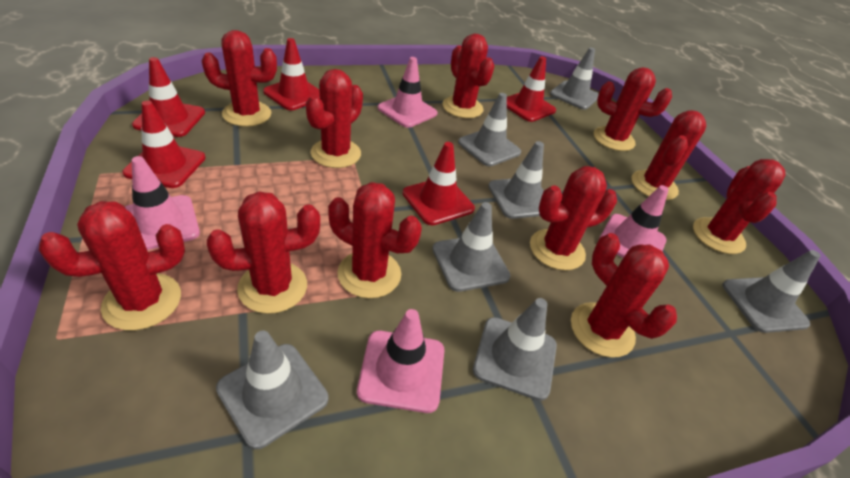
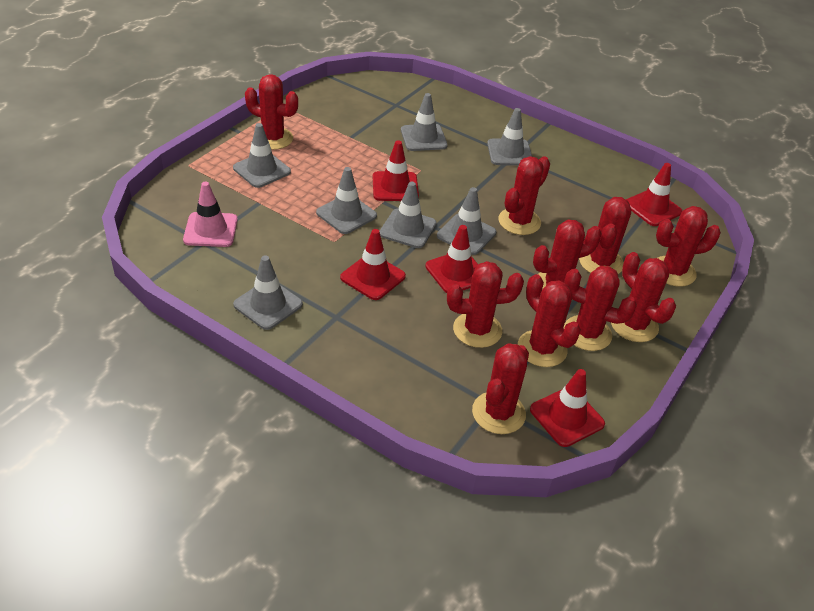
pink traffic cone: [125,156,200,250] [357,309,445,413] [377,57,437,128] [600,185,669,258] = 4 -> [183,181,238,247] = 1
red cactus: [39,201,185,330] [202,30,277,127] [207,191,320,314] [306,69,363,168] [328,182,422,298] [442,33,494,118] [530,166,617,270] [571,233,677,358] [594,67,672,151] [631,110,706,200] [693,159,785,254] = 11 -> [245,74,298,150] [447,261,524,348] [472,343,529,434] [498,156,550,235] [518,274,581,367] [533,219,602,289] [564,266,637,351] [579,197,631,274] [611,252,676,342] [656,206,721,287] = 10

